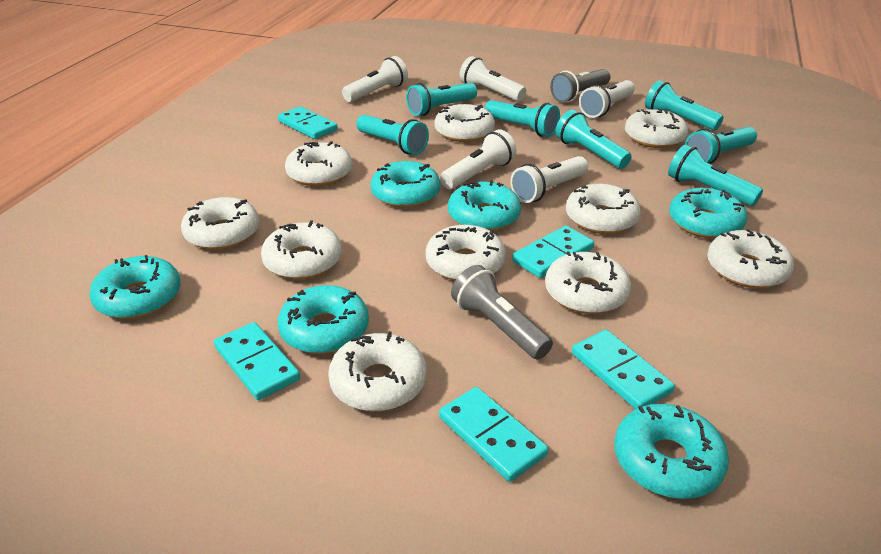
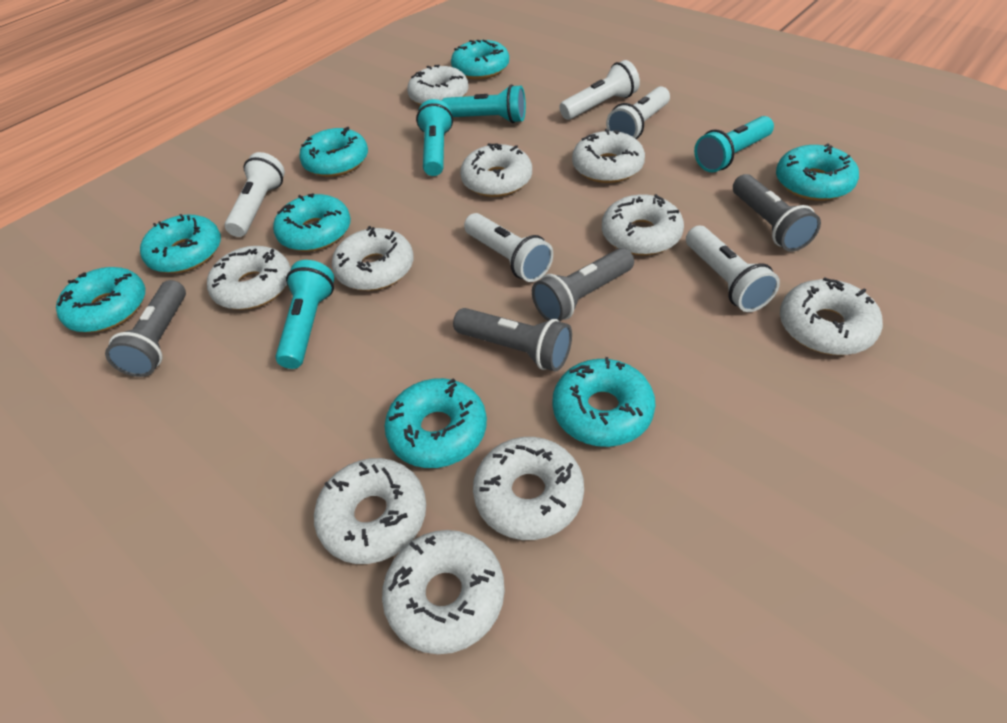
grey flashlight: [451,265,553,360] [550,69,611,102] = 2 -> [105,280,186,377] [453,308,572,371] [532,248,634,321] [733,174,821,252] = 4
turquoise domino: [214,322,300,400] [278,106,338,139] [439,387,548,482] [512,226,594,278] [572,330,675,409] = 5 -> none = 0
turquoise donut: [89,255,180,319] [278,285,369,354] [370,161,440,208] [448,180,521,231] [614,404,729,499] [669,188,747,239] = 6 -> [56,267,145,333] [140,214,221,273] [273,193,351,252] [299,127,368,177] [385,378,487,468] [451,39,509,80] [552,357,655,447] [776,143,859,201] = 8
turquoise flashlight: [356,115,429,155] [406,83,477,116] [484,100,560,137] [555,110,632,169] [645,80,724,130] [668,145,763,206] [685,127,757,164] = 7 -> [275,260,334,369] [416,99,453,176] [442,84,526,123] [694,116,774,172] = 4

